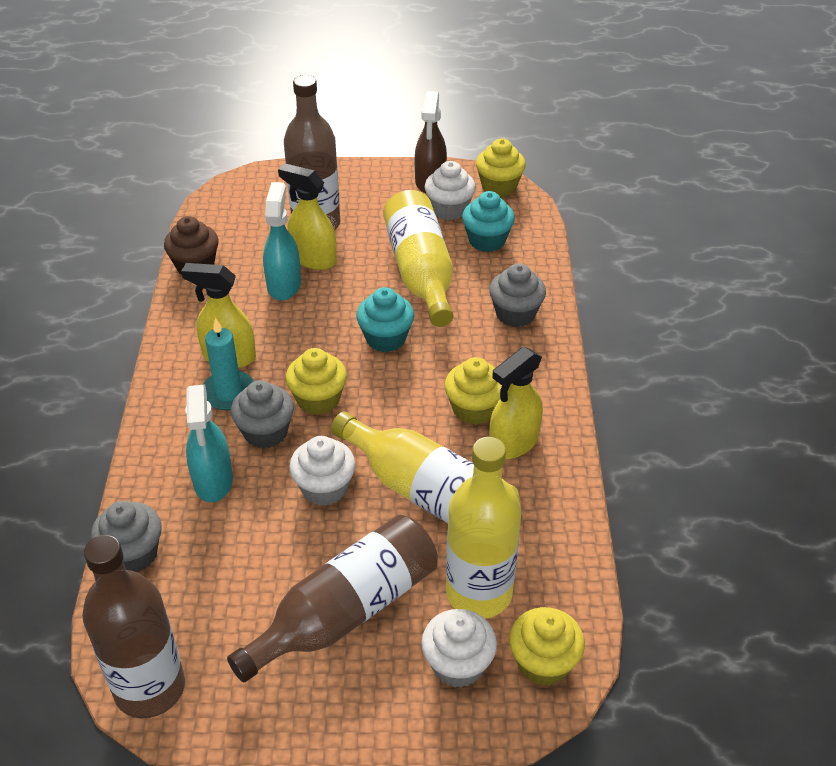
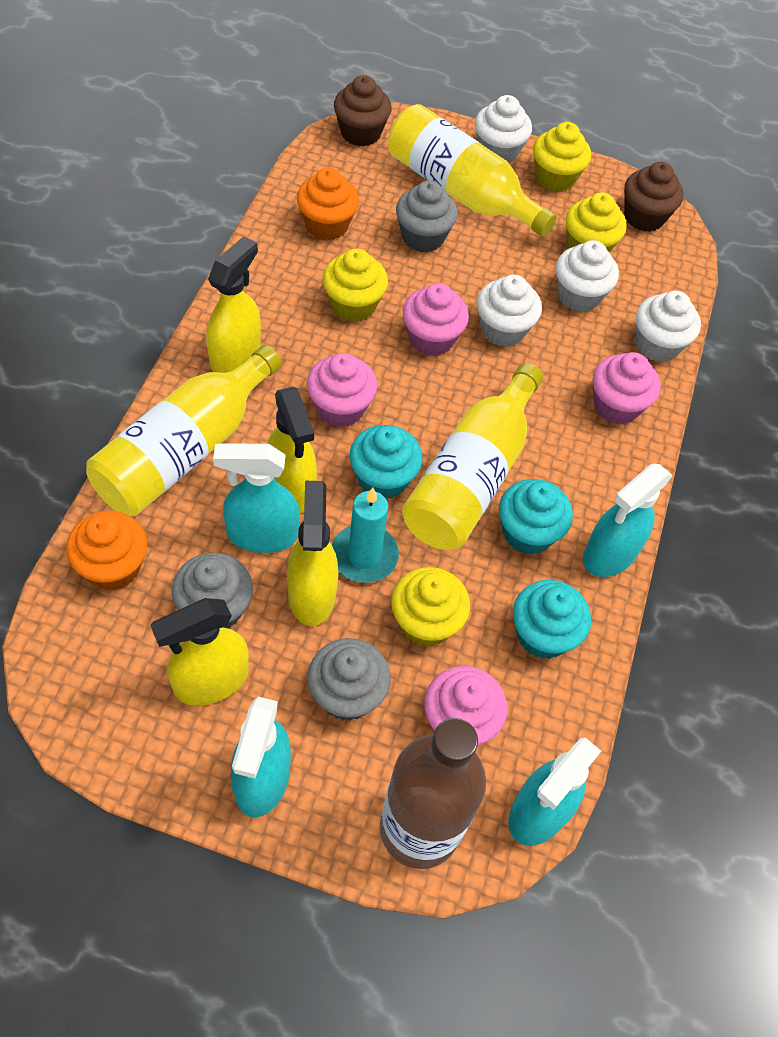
brown bottle: [82,535,185,718] [227,515,438,683] [284,75,340,230] = 3 -> [380,718,486,869] = 1
brown cupcake: [164,216,218,274] = 1 -> [334,75,392,146] [624,162,684,232] = 2
brown spray bottle: [415,91,447,193] = 1 -> none = 0
orange cupcake: none = 0 -> [66,511,147,590] [297,168,359,240] = 2
pink cupcake: none = 0 -> [307,353,377,427] [403,283,469,356] [424,666,507,745] [593,352,660,425] = 4
turquoise cupcake: [356,287,414,352] [462,191,515,252] = 2 -> [350,425,423,499] [499,479,573,555] [513,580,591,659] = 3
turquoise spray bottle: [185,384,233,502] [263,182,301,301] = 2 -> [213,443,300,553] [231,697,291,817] [508,738,601,846] [583,464,673,577] = 4
white cupcake: [289,436,356,506] [421,609,497,688] [425,161,476,220] = 3 -> [475,95,532,163] [477,274,542,347] [556,240,619,312] [636,291,701,362] = 4
yellow spray bottle: [181,263,256,368] [278,163,337,270] [489,347,543,459] = 3 -> [151,598,249,706] [206,236,261,373] [267,387,317,513] [287,481,338,626] = 4

